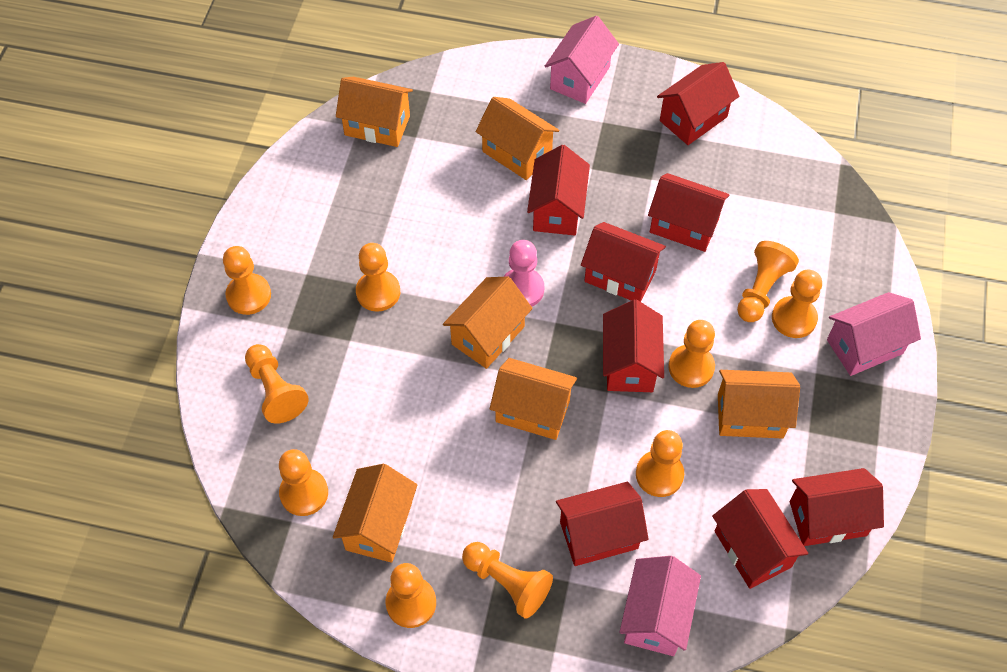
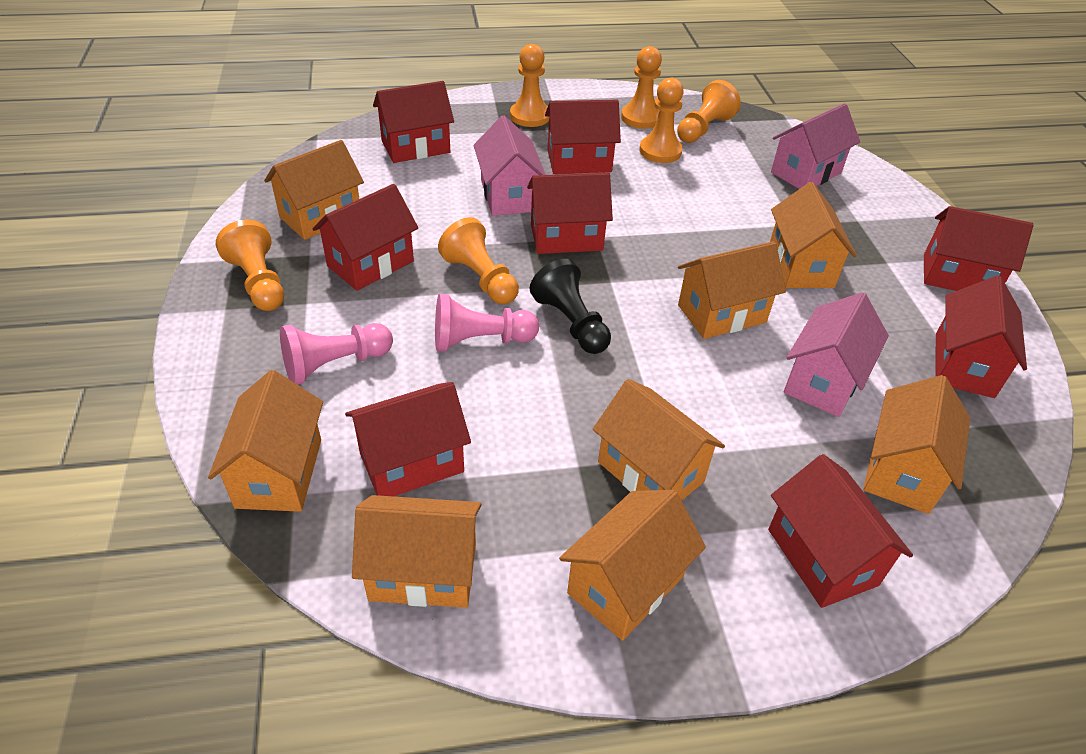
black pawn: none = 0 -> [530,259,611,354] = 1
orange house: [333,464,417,563] [336,77,413,147] [443,277,533,369] [476,97,559,180] [490,358,577,440] [718,370,800,438] = 6 -> [208,370,323,512] [264,140,364,240] [352,495,481,608] [559,490,706,641] [593,379,725,500] [678,241,786,339] [770,182,857,288] [863,375,970,514] = 8
orange pawn: [223,246,271,315] [245,344,309,424] [279,449,328,516] [356,243,400,312] [386,563,436,628] [462,542,553,619] [636,430,684,497] [668,320,715,388] [737,241,799,322] [772,270,822,338] = 10 -> [216,219,284,311] [438,217,519,304] [510,44,549,127] [621,46,662,129] [639,78,684,163] [677,80,741,143] = 6
pink pawn: [503,240,545,307] = 1 -> [280,323,393,385] [435,294,539,351] = 2

